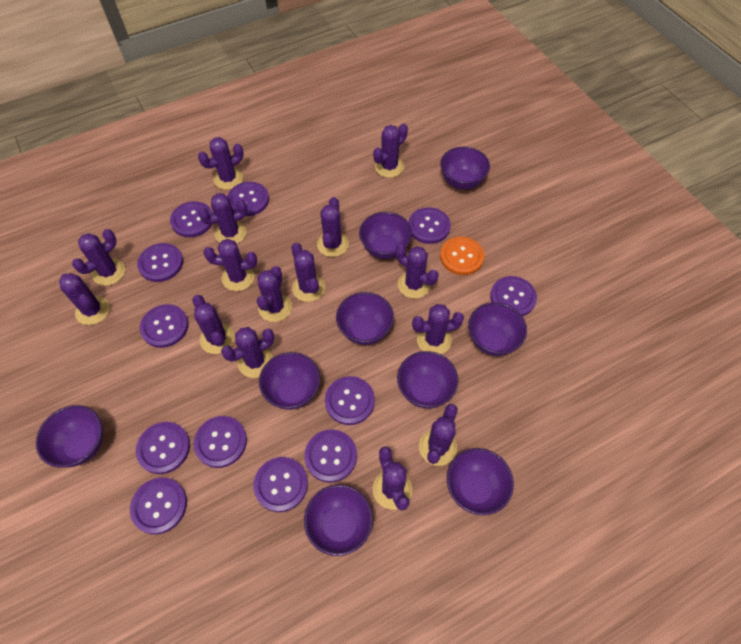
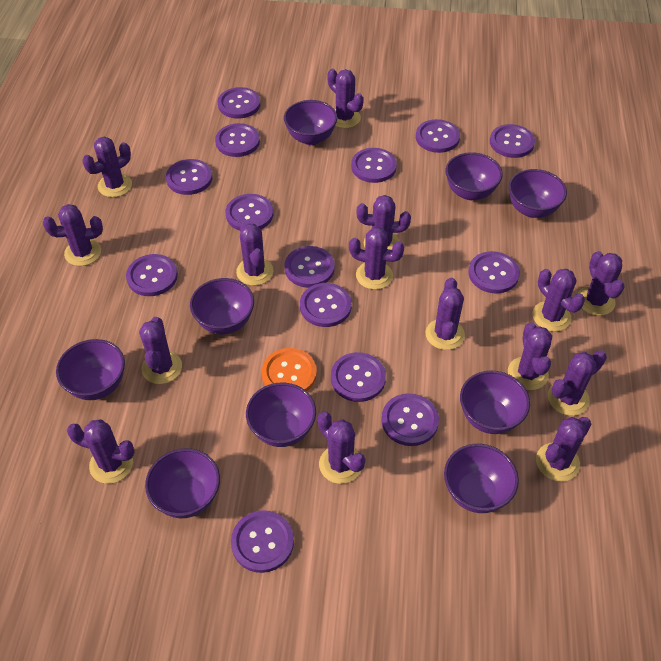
purple button: [130,477,187,534] [136,422,190,474] [137,243,183,282] [140,304,189,348] [170,201,212,237] [193,416,247,468] [228,182,269,216] [253,457,308,512] [304,429,357,483] [325,376,375,425] [408,207,451,244] [490,276,537,316] = 12 -> [126,254,178,296] [166,159,213,195] [215,123,260,157] [218,87,261,119] [225,194,273,231] [231,510,294,573] [285,246,335,288] [300,283,352,327] [331,352,386,402] [351,148,397,183] [381,393,439,446] [416,119,460,153] [468,251,520,293] [490,124,535,158] = 14

